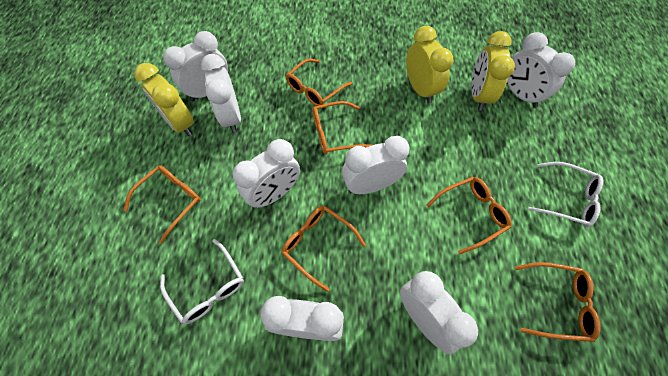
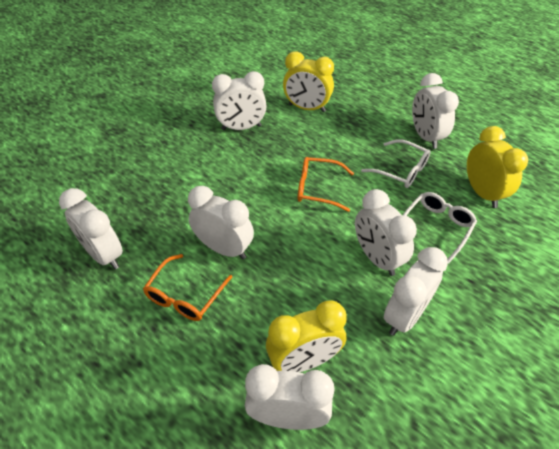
orange glasses: [123,165,201,243] [282,206,366,292] [286,58,352,106] [312,101,372,154] [426,177,512,254] [515,262,601,342] = 6 -> [143,254,232,321] [298,157,354,212] = 2

